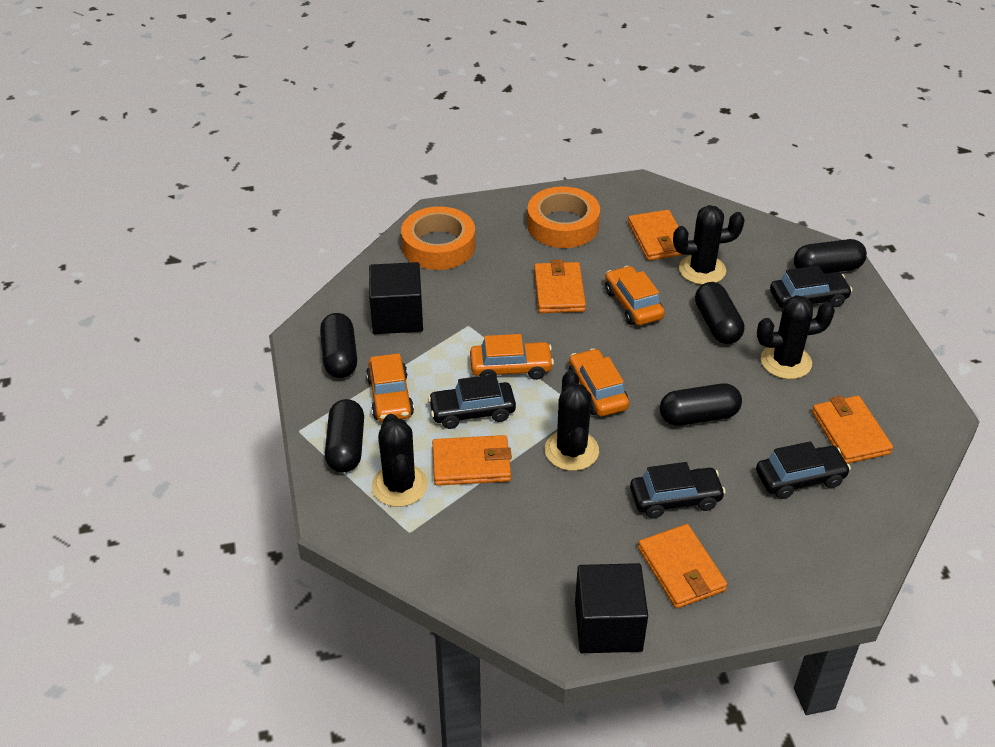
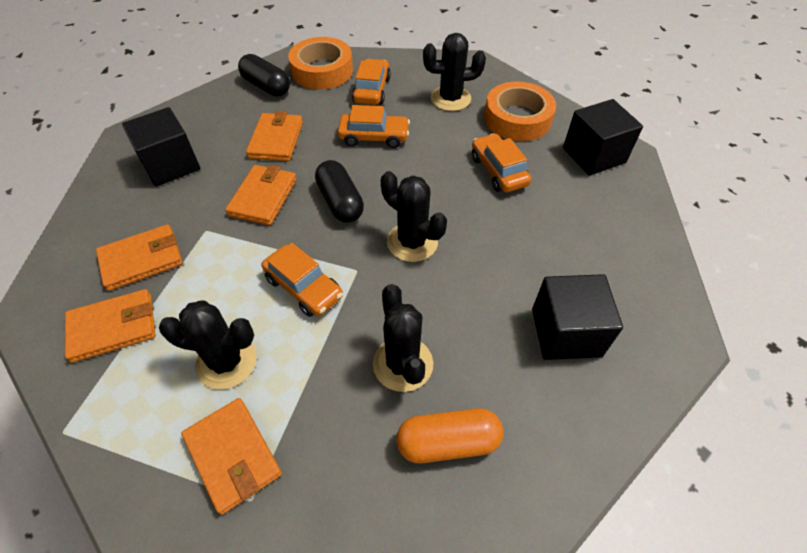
black capsule: [320,313,357,378] [325,399,364,473] [660,384,742,426] [695,282,744,344] [794,239,867,274] = 5 -> [238,54,290,96] [315,160,364,223] = 2
black car: [428,374,516,429] [630,462,726,518] [756,441,851,499] [770,266,852,308] = 4 -> none = 0
black cube: [369,262,423,334] [575,563,648,653] = 2 -> [122,107,201,187] [532,274,623,360] [563,99,643,176] = 3
orange capsule: none = 0 -> [396,408,503,463] = 1

